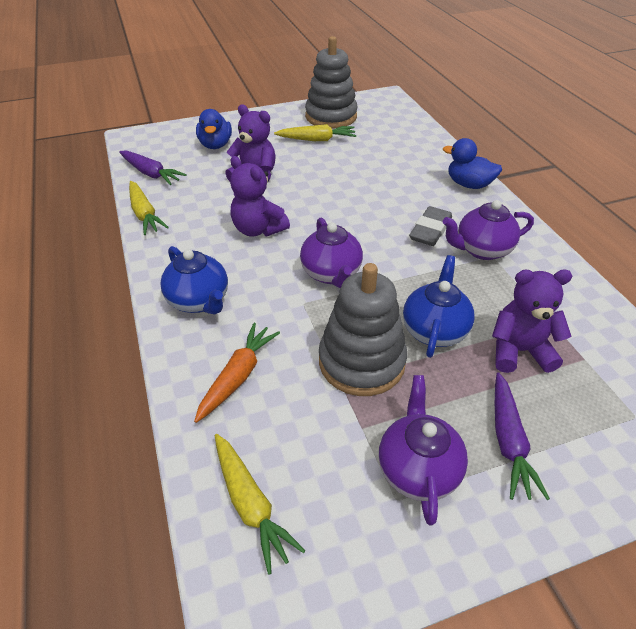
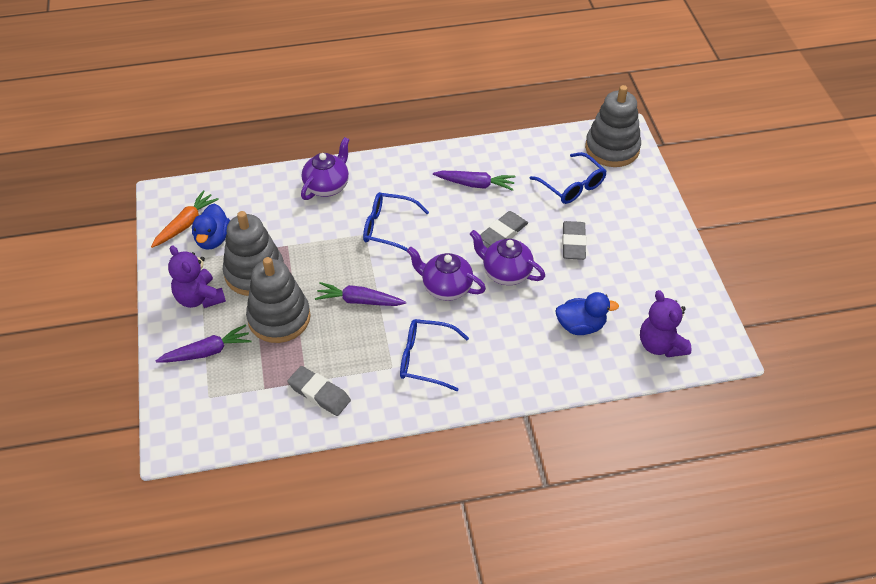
blue glasses: none = 0 -> [363,192,429,252] [400,319,469,391] [530,152,607,204] = 3
blue teapot: [160,246,228,315] [403,255,474,358] = 2 -> none = 0
grey eraser: [409,206,452,246] = 1 -> [288,366,351,416] [480,211,528,246] [562,221,587,260] = 3
grey stacking toy: [305,36,358,129] [319,263,407,396] = 2 -> [223,211,284,296] [246,257,311,343] [585,85,641,167] = 3
purple carrot: [119,150,187,185] [495,372,550,500] = 2 -> [156,324,252,363] [315,282,406,306] [433,171,516,191] = 3
purple teddy bear: [225,104,276,182] [230,156,290,237] [492,269,572,373] = 3 -> [168,245,226,308] [640,290,692,357] = 2
yellow carrot: [129,181,169,235] [215,434,306,575] [274,124,356,141] = 3 -> none = 0

